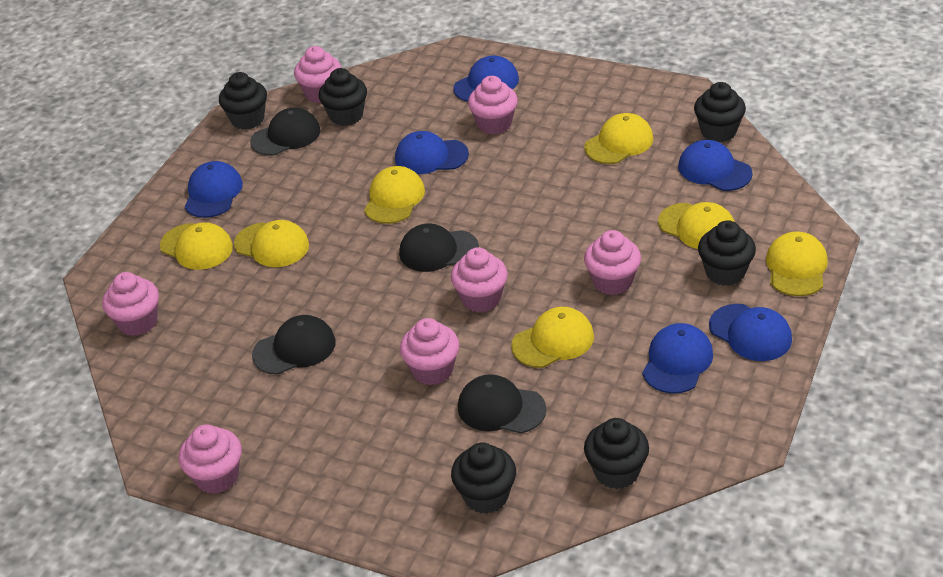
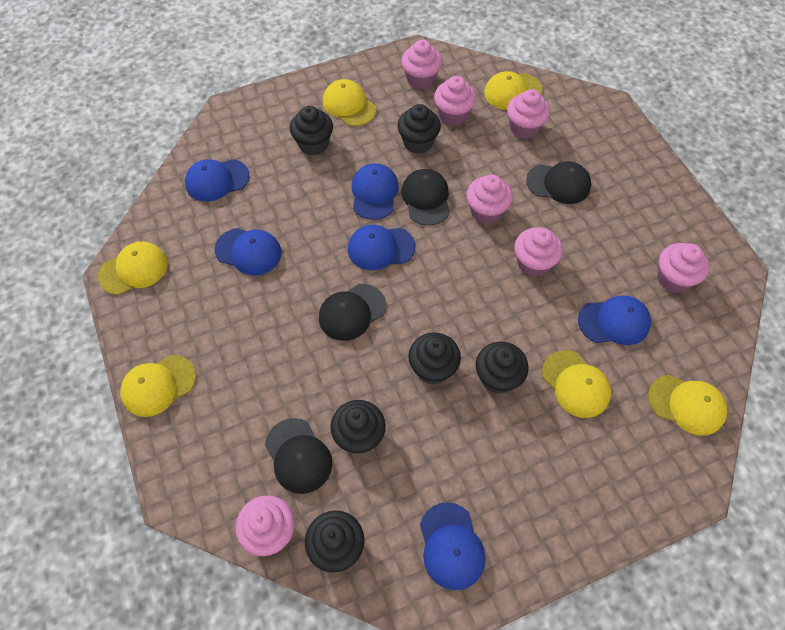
yellow cap: [160,222,233,270] [234,220,309,267] [364,166,425,224] [511,307,594,368] [584,113,654,164] [658,202,735,249] [766,232,828,296] = 7 -> [98,241,168,295] [120,355,196,417] [323,79,376,126] [484,71,542,110] [542,350,611,418] [648,375,727,435] = 6

